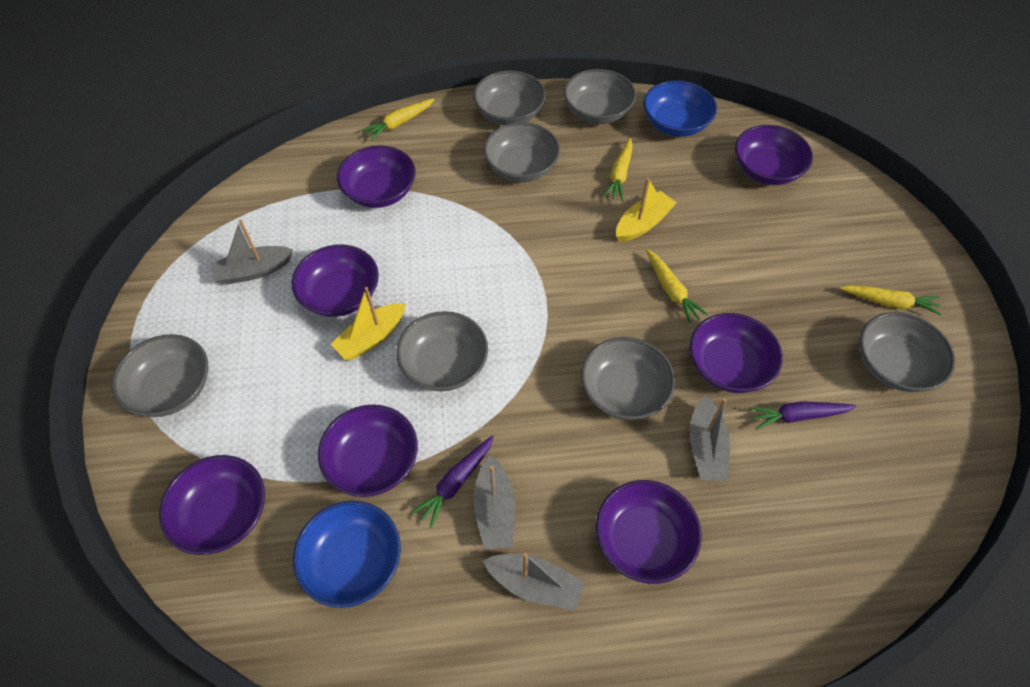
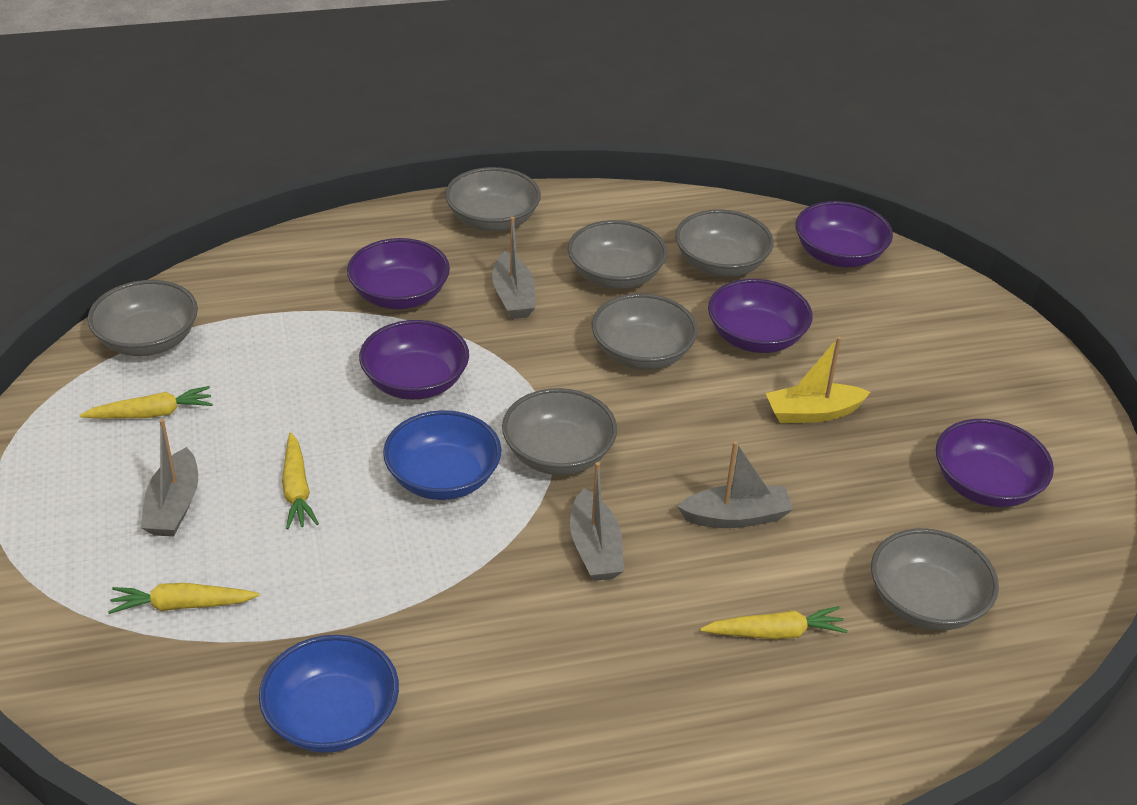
purple bowl: [159,455,265,555] [292,245,379,317] [318,405,418,497] [337,145,416,208] [596,480,702,584] [690,313,783,393] [735,125,813,185] = 7 -> [347,238,450,309] [359,320,469,400] [708,279,813,353] [795,201,893,267] [936,419,1054,507] = 5
purple carrot: [411,436,494,528] [749,401,856,430] = 2 -> none = 0
yellow boat: [330,287,406,360] [616,178,677,242] = 2 -> [766,337,871,423] = 1

